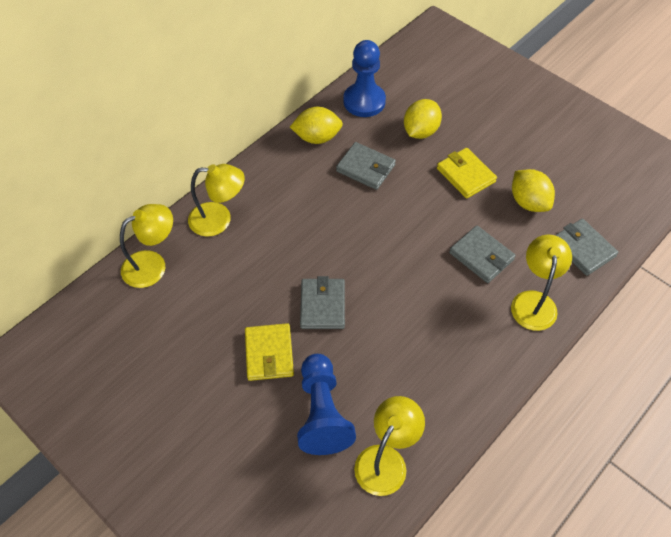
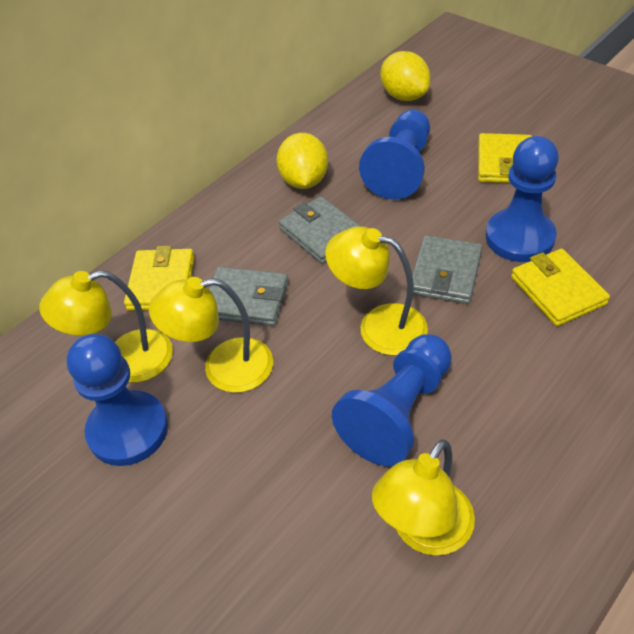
blue pawn: [297,354,356,455] [343,40,386,117] = 2 -> [67,334,168,466] [332,334,452,466] [359,109,430,200] [486,136,559,262] = 4
grey wallet: [300,276,345,329] [336,142,396,190] [449,226,516,283] [555,219,618,276] = 4 -> [209,267,288,326] [279,196,362,264] [412,235,482,304] = 3
yellow lemon: [290,107,343,144] [404,99,442,139] [512,169,555,212] = 3 -> [277,133,328,189] [381,51,431,101] = 2
yellow wallet: [245,323,294,381] [437,148,497,199] = 2 -> [124,246,194,311] [478,133,532,183] [511,249,610,326] = 3

